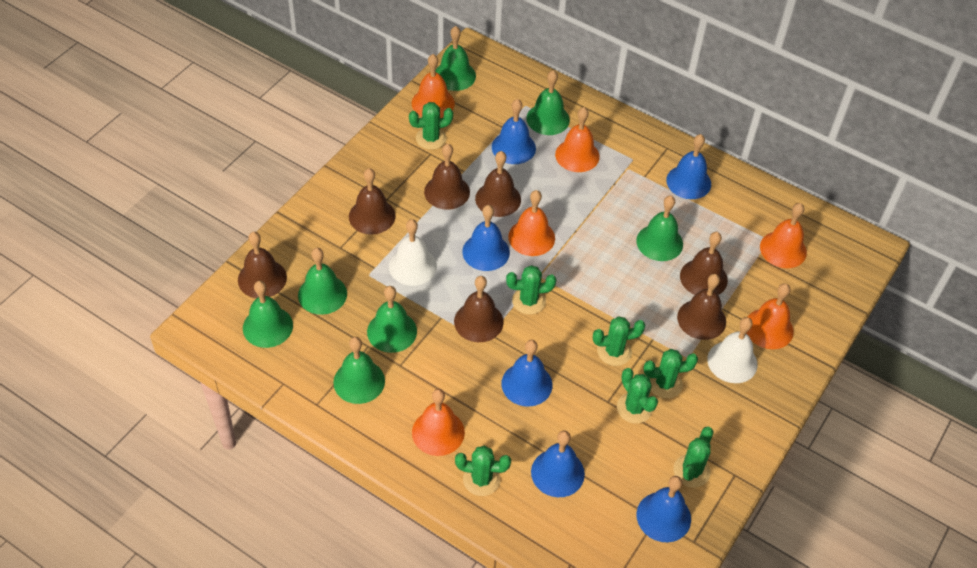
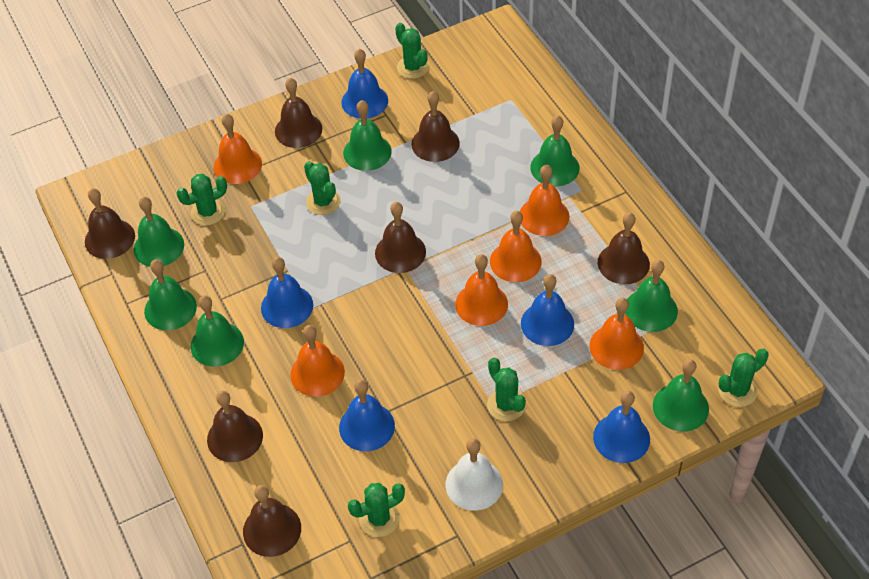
blue bell: [462,205,510,271] [492,99,536,164] [501,340,552,407] [531,430,585,497] [637,476,691,542] [666,134,711,199] = 6 -> [261,257,313,328] [339,379,395,451] [341,49,388,119] [521,274,574,346] [593,391,650,463] = 5
green cactus: [409,102,453,150] [455,446,511,496] [506,265,556,315] [593,317,645,366] [617,368,658,424] [643,349,698,399] [673,427,713,488] = 7 -> [177,174,227,225] [304,161,341,215] [348,483,405,537] [395,23,429,79] [487,358,526,421] [718,348,769,407] = 6
white bell: [389,219,437,286] [707,317,758,383] = 2 -> [445,438,503,511] = 1

